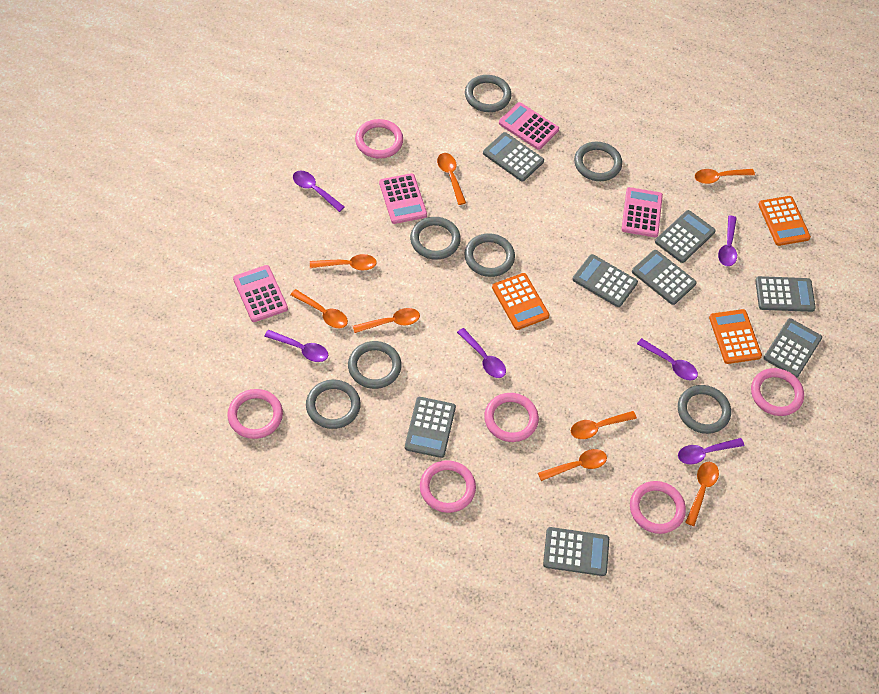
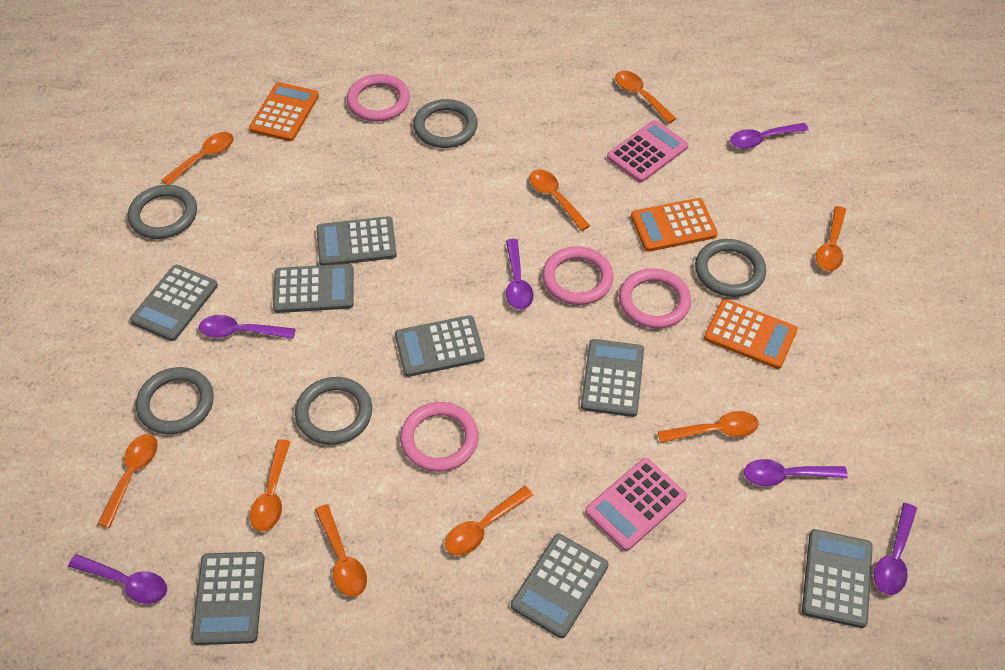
grey ring: [306,380,361,429] [348,341,402,389] [410,217,461,260] [464,233,515,277] [465,75,511,112] [574,142,622,181] [678,385,731,434] = 7 -> [128,185,197,239] [136,367,214,435] [295,377,372,445] [413,99,478,148] [695,239,766,297] = 5
orange spoon: [291,289,348,328] [310,254,377,271] [353,308,420,333] [437,153,466,205] [538,449,607,481] [571,411,637,439] [685,462,719,526] [695,169,755,184] = 8 -> [97,434,158,528] [162,132,234,185] [250,439,290,532] [315,504,367,597] [445,486,533,556] [530,170,590,231] [615,71,677,123] [658,411,759,443] [816,206,846,271] = 9
pink calculator: [233,265,288,322] [379,173,427,224] [499,102,559,150] [621,187,663,237] = 4 -> [585,458,687,551] [607,120,689,182] = 2
pink ring: [227,389,283,439] [355,119,403,159] [420,460,476,513] [484,393,539,442] [630,481,686,534] [751,368,804,416] = 6 -> [347,74,410,121] [400,402,479,472] [542,246,614,305] [619,268,691,329] = 4

